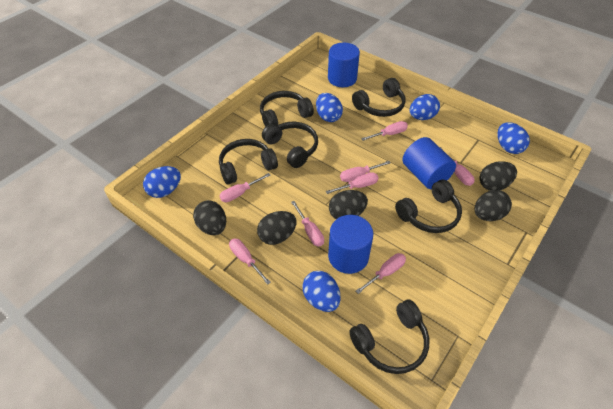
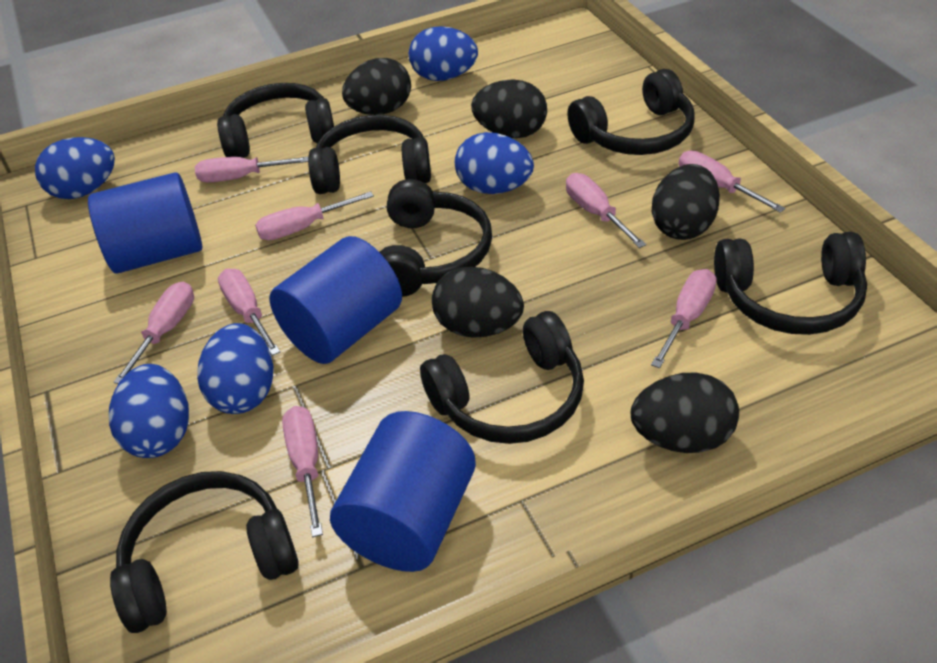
black headphones: [219,139,278,184] [260,91,314,127] [262,122,318,168] [349,300,429,374] [352,78,406,117] [395,180,462,233] = 6 -> [110,471,299,633] [217,83,334,158] [308,115,431,194] [380,179,492,297] [420,311,584,444] [567,69,695,155] [714,232,867,335] = 7

